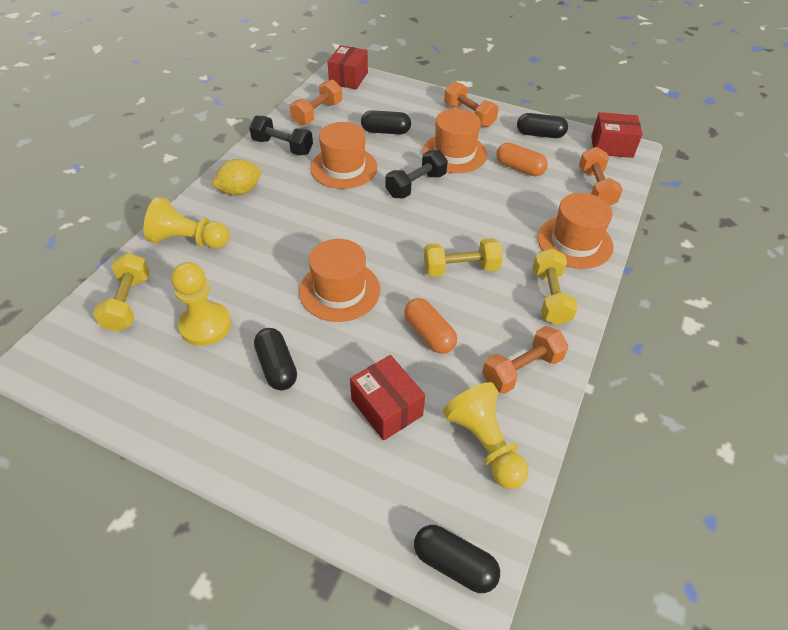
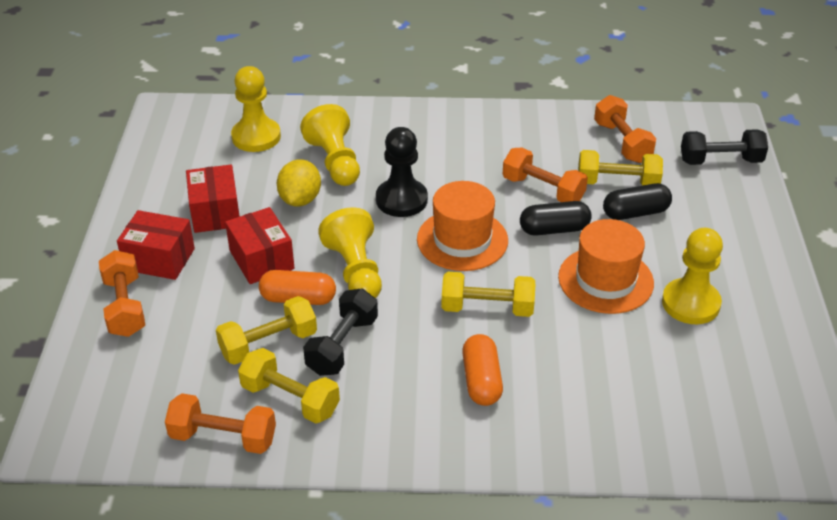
black capsule: [254,328,297,390] [361,110,411,134] [414,525,500,593] [517,113,568,138] = 4 -> [520,201,592,236] [603,183,672,220] = 2
black pawn: none = 0 -> [376,127,428,217] = 1
orange hat: [299,239,380,322] [310,122,377,189] [422,109,487,173] [538,193,613,269] = 4 -> [417,181,508,271] [558,219,654,314] = 2
yellow dumbbell: [93,253,150,332] [424,238,503,277] [533,248,578,325] = 3 -> [216,296,317,365] [238,348,340,423] [441,272,535,317] [578,150,663,185] = 4
yellow pawn: [144,197,230,249] [171,262,231,346] [443,382,529,489] = 3 -> [231,66,281,152] [300,104,360,186] [318,207,382,298] [662,228,723,324] = 4

